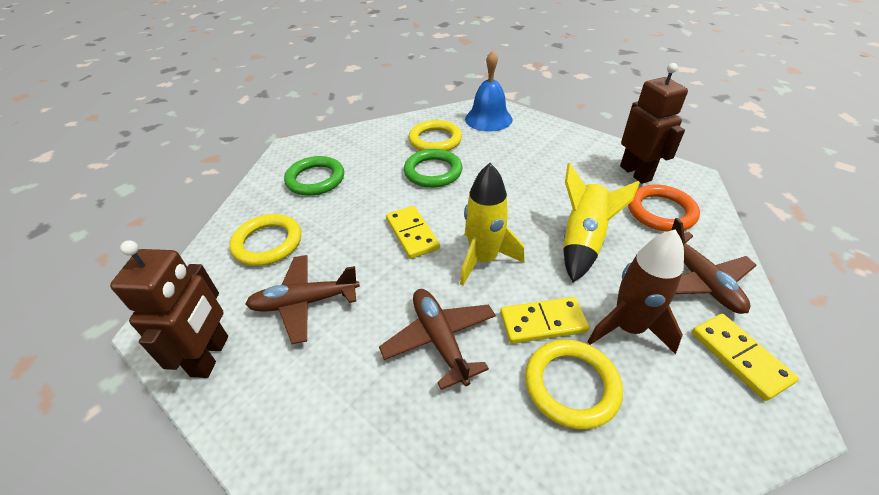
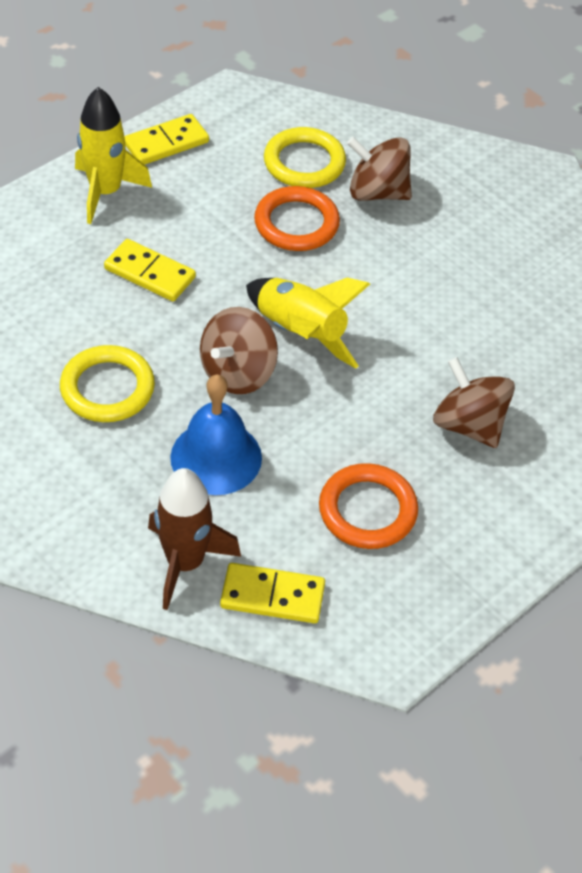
brown plane: [246,255,360,344] [379,289,496,390] [671,218,757,314] = 3 -> none = 0
brown robot: [110,240,228,378] [620,63,688,184] = 2 -> none = 0
brown spinning top: none = 0 -> [200,307,278,394] [347,137,412,201] [433,357,515,448] = 3
green ring: [284,156,344,196] [404,149,463,188] = 2 -> none = 0
orange ring: [628,185,700,232] = 1 -> [254,186,340,251] [319,463,418,549] = 2
yellow ring: [229,214,301,266] [409,120,462,151] [525,339,623,430] = 3 -> [60,345,155,422] [264,127,346,188] = 2

